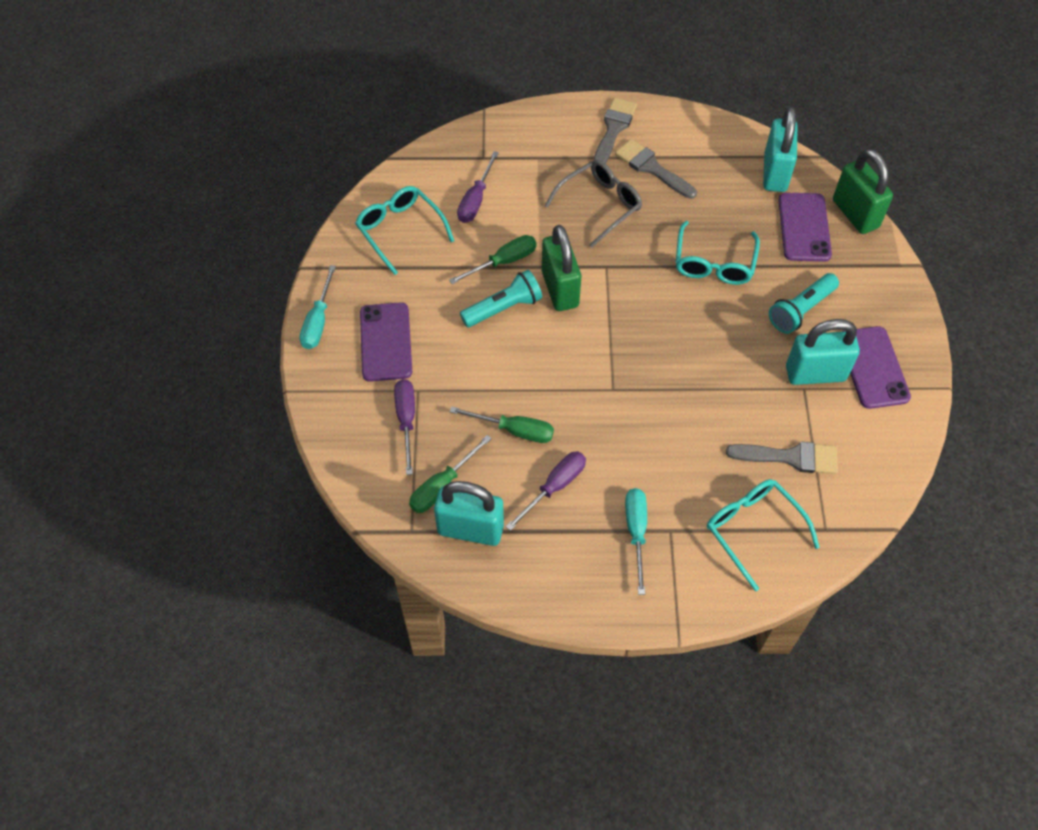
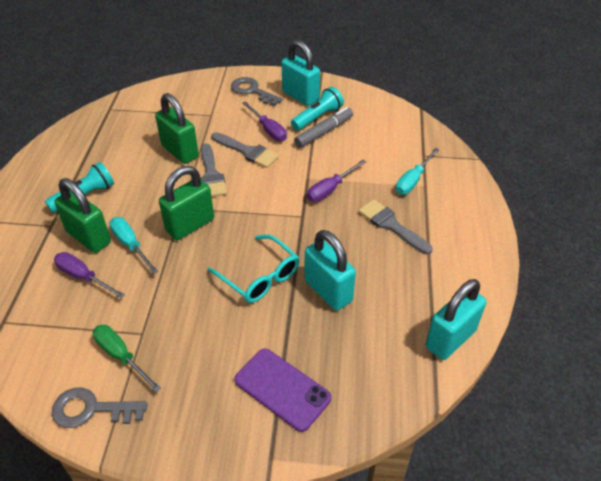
green padlock: [542,225,581,311] [833,149,893,234] = 2 -> [55,178,111,253] [155,93,199,164] [159,166,214,240] = 3
green screwdriver: [409,435,492,513] [449,235,537,284] [450,406,554,443] = 3 -> [93,325,161,392] = 1
grey glasses: [545,160,642,248] = 1 -> none = 0
grey key: none = 0 -> [52,388,148,428] [231,77,283,106] = 2
grey marker: none = 0 -> [294,107,353,148] = 1
purple phone: [360,302,412,382] [778,193,832,262] [842,326,911,409] = 3 -> [234,348,331,432] = 1
turquoise glasses: [355,186,454,275] [676,221,760,285] [707,479,820,591] = 3 -> [208,234,299,303] = 1

